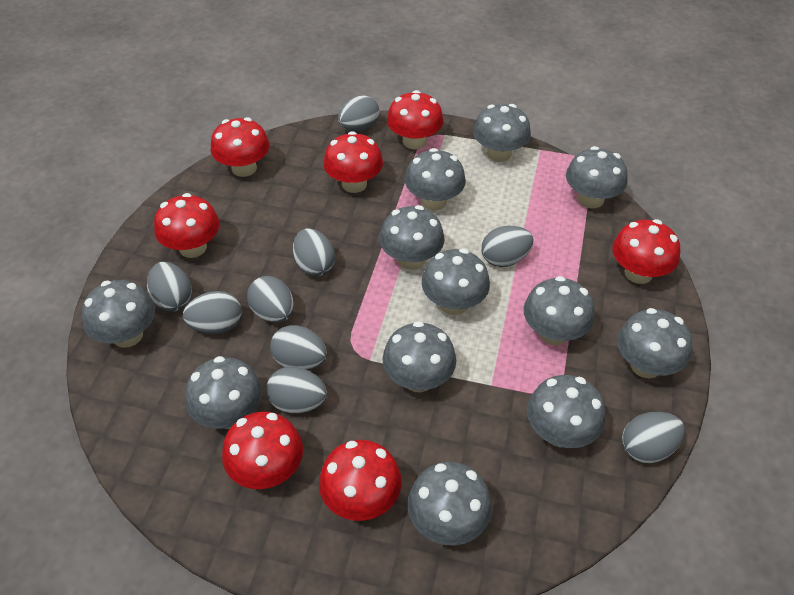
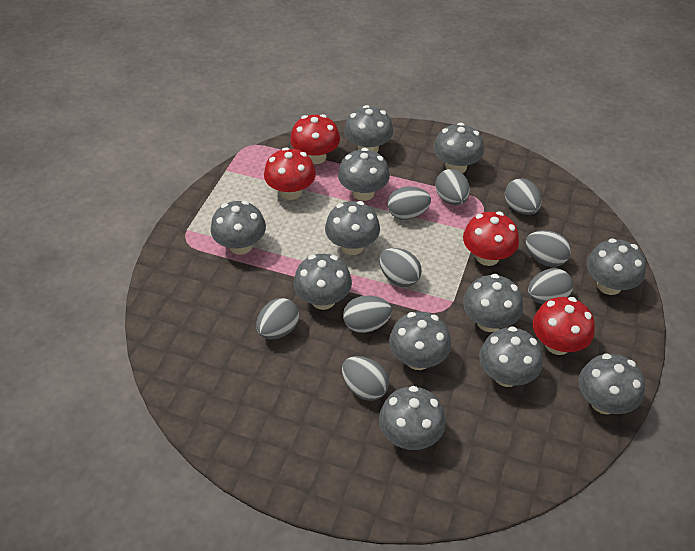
red mushroom: [154,193,220,258] [211,117,270,177] [222,412,303,489] [319,440,402,521] [324,131,383,193] [387,90,443,149] [612,219,680,284] = 7 -> [264,147,316,200] [290,114,340,164] [463,211,519,266] [533,297,595,355] = 4

